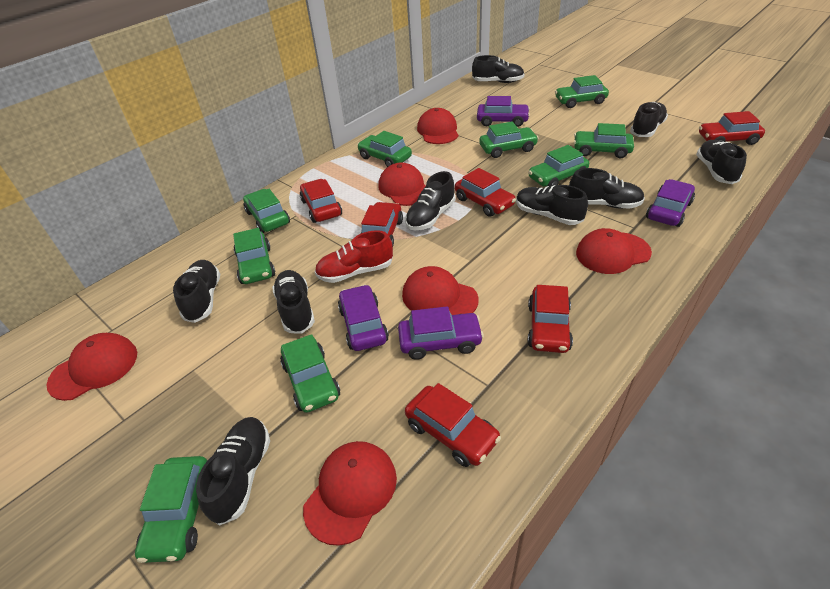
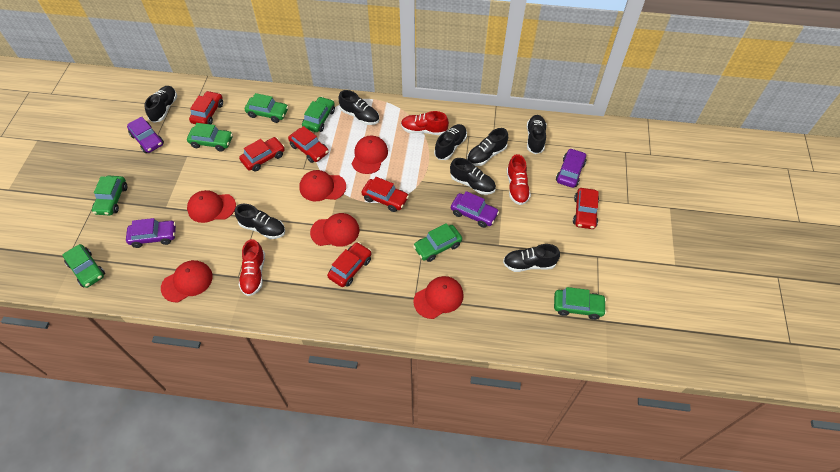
black shoe: [173,260,220,323] [196,417,270,526] [272,270,315,334] [405,171,456,230] [472,55,524,83] [516,185,588,225] [569,168,645,209] [630,102,668,137] [696,140,747,184] = 9 -> [144,86,177,123] [235,204,285,239] [339,90,379,125] [434,124,467,160] [450,158,496,195] [467,128,508,166] [503,244,560,272] [527,115,547,154] = 8
green car: [135,456,207,563] [233,228,275,284] [243,189,290,233] [280,334,340,413] [357,131,412,167] [479,122,539,158] [528,145,589,187] [555,75,609,108] [574,123,634,158] = 9 -> [63,244,105,288] [92,176,127,215] [187,123,233,152] [245,93,288,123] [302,97,335,132] [413,223,462,262] [554,287,607,320] = 7
red shoe: [315,230,393,283] = 1 -> [239,239,265,296] [401,111,449,135] [507,154,531,205] = 3

